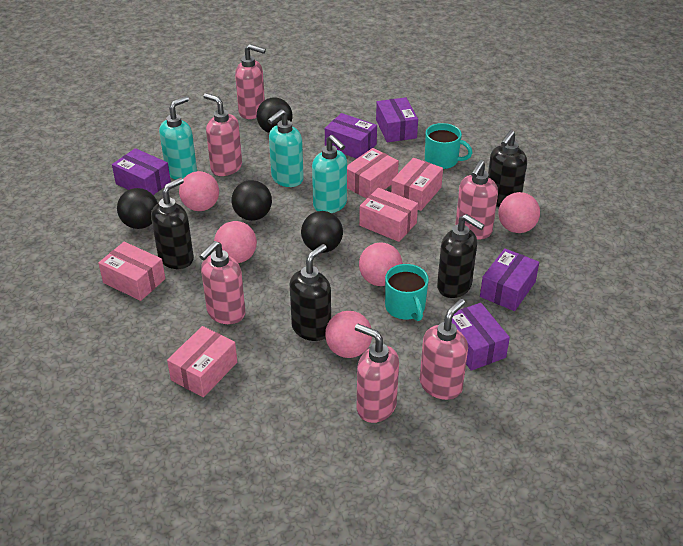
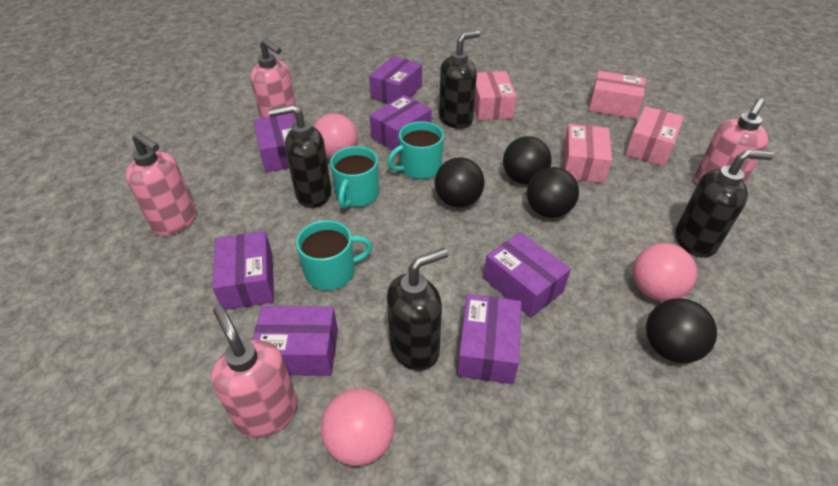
pink ball: [179,171,219,211] [214,221,257,263] [325,311,372,358] [359,242,403,286] [498,192,540,233] = 5 -> [314,114,358,159] [321,388,395,466] [633,243,697,302] = 3
pink box: [98,242,165,301] [167,326,237,397] [347,148,399,199] [359,188,418,242] [391,158,443,211] = 5 -> [474,71,516,121] [563,124,612,183] [589,71,646,119] [625,106,684,166] = 4
pink soap dispenser: [200,241,245,324] [203,93,242,176] [235,44,266,119] [355,324,399,423] [420,299,468,400] [455,160,498,240] = 6 -> [126,132,196,236] [211,305,298,438] [251,38,296,122] [694,98,769,185] = 4
purple box: [112,148,171,195] [325,113,377,159] [376,97,418,143] [452,303,510,371] [480,248,539,311] = 5 -> [212,231,274,310] [253,113,295,173] [253,306,338,376] [369,56,422,104] [370,95,432,153] [457,294,521,384] [483,232,571,318] = 7
turquoise mug: [385,264,429,321] [425,123,473,169] = 2 -> [296,220,372,290] [330,146,379,209] [387,121,444,179] = 3
turquoise soap dispenser: [159,96,197,180] [268,109,304,187] [312,135,347,213] = 3 -> none = 0

